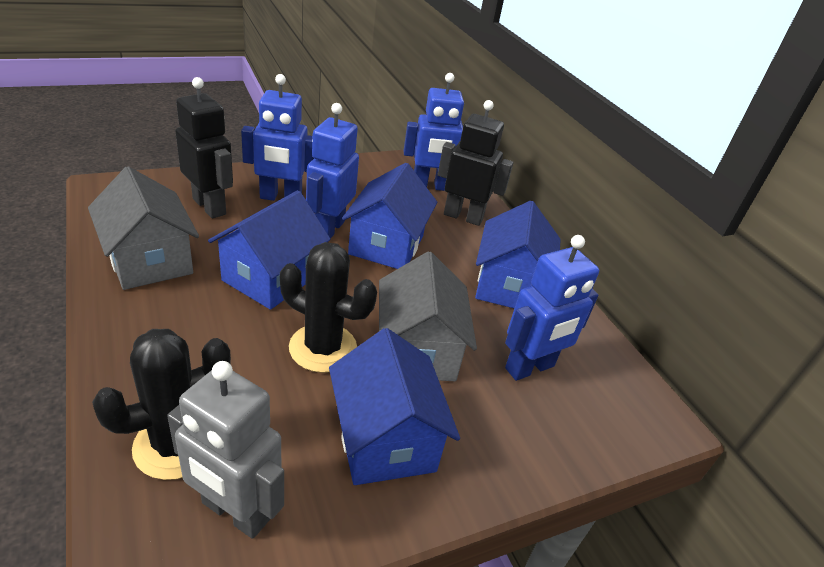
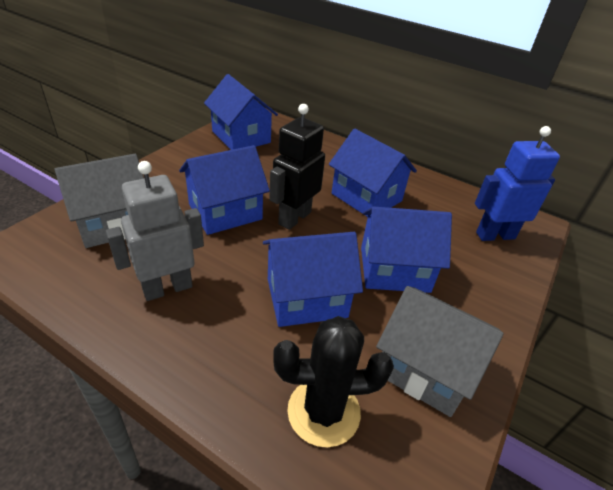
black cactus: [92,329,231,480] [280,242,377,373] = 2 -> [273,316,394,447] = 1
black robot: [175,77,233,219] [438,100,513,226] = 2 -> [269,104,325,230] = 1
blue house: [208,190,331,310] [329,328,460,485] [342,163,437,269] [475,201,561,308] = 4 -> [179,145,270,235] [204,74,278,150] [263,232,363,327] [329,129,417,217] [361,206,452,293] = 5
blue robot: [241,74,314,201] [306,103,359,239] [403,73,464,191] [505,235,599,381] = 4 -> [475,126,560,241] = 1

